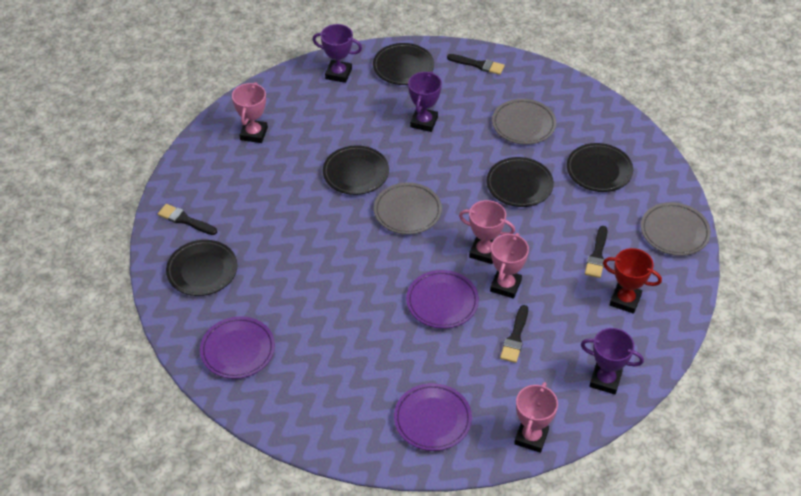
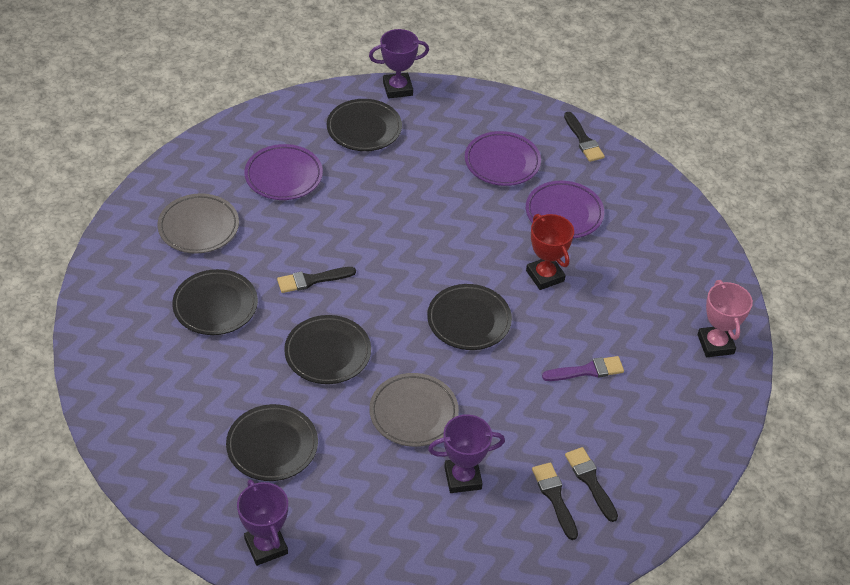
grey plate: [374,182,442,235] [492,99,556,145] [641,202,711,256] = 3 -> [157,193,239,254] [369,373,459,447] = 2
pink trophy: [232,82,268,143] [459,200,515,264] [490,233,529,299] [514,382,558,453] = 4 -> [698,280,753,357] = 1
purple brush: none = 0 -> [542,356,624,381] = 1

